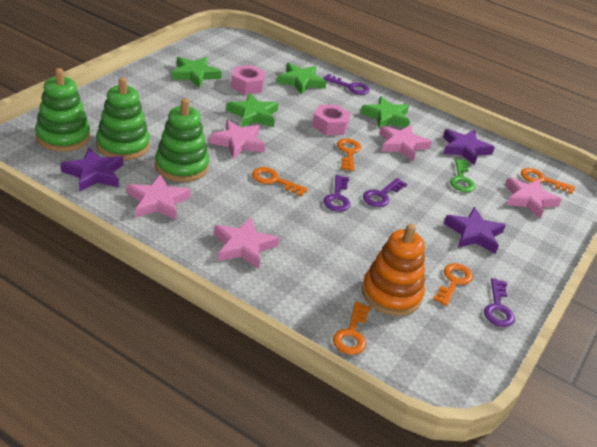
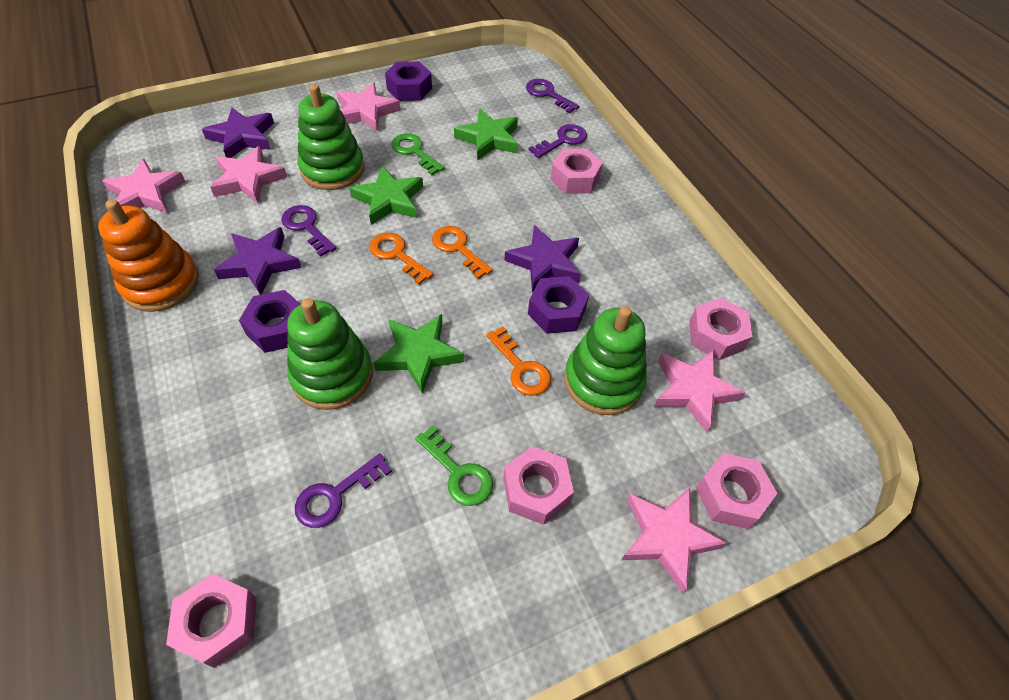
green key: [450,159,475,192] = 1 -> [391,133,445,175] [415,425,493,506] = 2
green star: [171,57,222,88] [226,93,279,127] [277,63,327,95] [361,96,410,129] = 4 -> [349,166,423,225] [374,314,464,394] [454,109,518,161] = 3
orange key: [252,167,308,197] [333,302,371,355] [337,138,361,171] [433,263,473,306] [521,168,575,194] = 5 -> [369,233,433,284] [432,226,493,279] [486,326,551,396] = 3
pink nut: [231,65,265,94] [312,105,351,135] = 2 -> [166,573,257,668] [503,446,574,525] [551,148,603,194] [689,298,753,360] [696,453,778,529] = 5
purple nut: none = 0 -> [239,290,300,353] [385,61,432,101] [528,276,589,334] = 3

